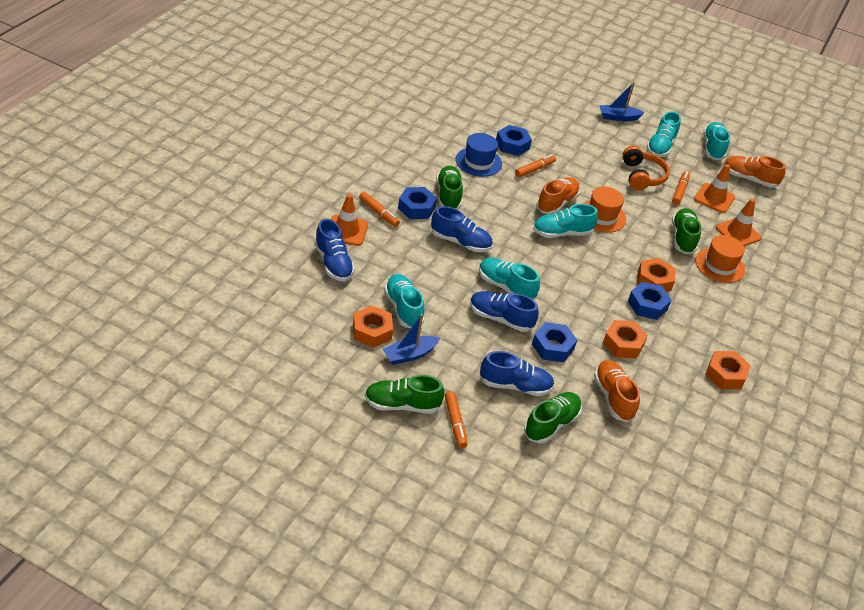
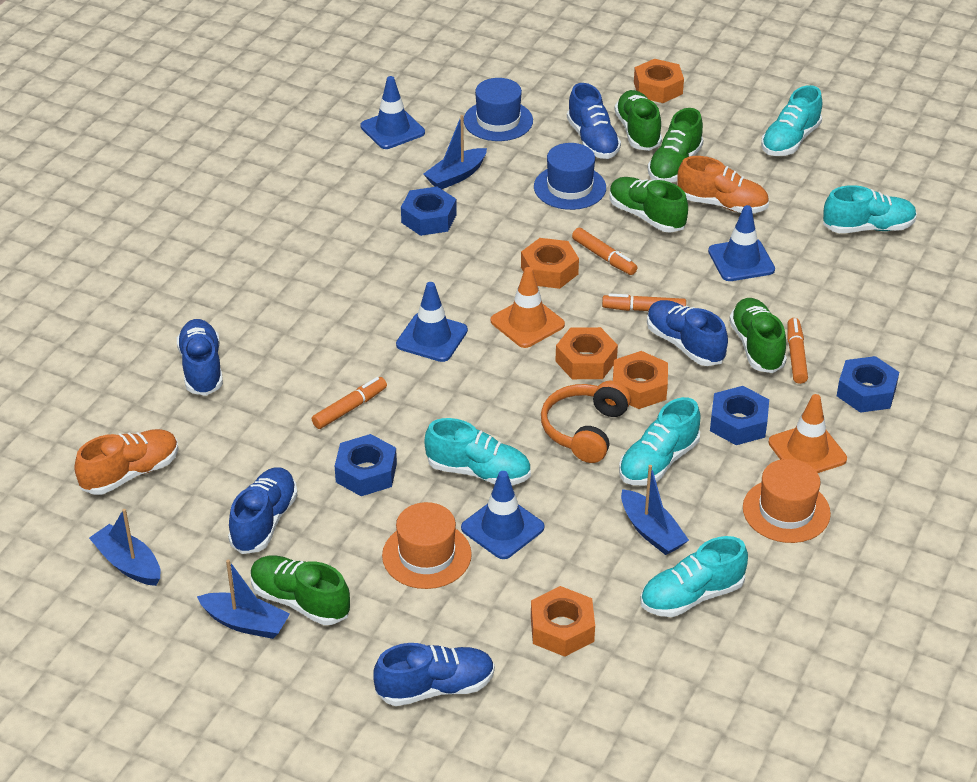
blue boat: [383,314,440,365] [599,82,645,121] = 2 -> [89,509,161,586] [197,559,290,639] [424,115,487,189] [621,465,689,555] = 4
blue hat: [456,133,502,177] = 1 -> [464,78,533,141] [534,143,606,210] = 2
blue shoe: [314,219,355,281] [431,206,493,252] [470,291,539,332] [480,351,554,396] = 4 -> [177,319,223,396] [228,467,298,554] [374,643,495,706] [567,83,621,159] [647,300,728,366] = 5
blue traffic cone: none = 0 -> [360,76,425,149] [396,282,468,362] [461,471,544,559] [708,205,775,281] = 4
green shoe: [365,375,445,414] [436,166,463,209] [524,392,582,443] [672,208,701,254] = 4 -> [251,556,350,625] [609,177,688,233] [615,90,662,151] [648,108,704,182] [729,298,787,373] = 5
orange nut: [353,305,393,348] [603,320,648,359] [637,258,675,292] [705,351,751,389] = 4 -> [521,238,579,289] [531,586,595,657] [555,327,618,379] [613,351,668,409] [634,59,684,103] = 5
orange shoe: [537,177,580,214] [594,360,640,422] [724,156,786,188] = 3 -> [74,429,179,495] [677,156,769,213] = 2
orange traffic cone: [331,194,368,246] [694,164,735,213] [716,199,762,246] = 3 -> [490,267,565,348] [769,394,847,473] = 2

